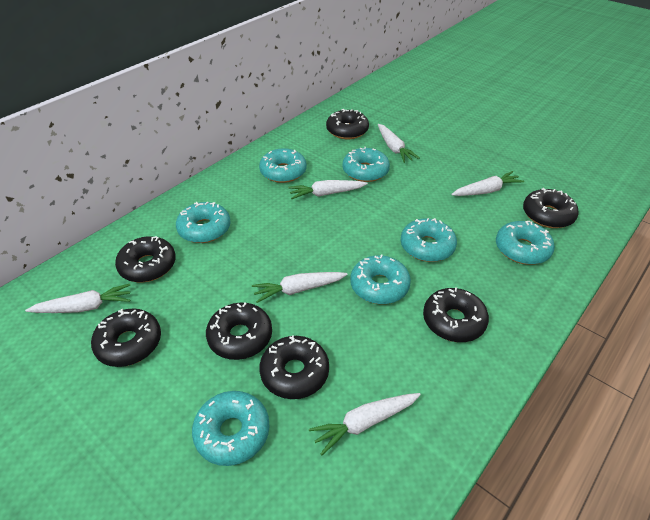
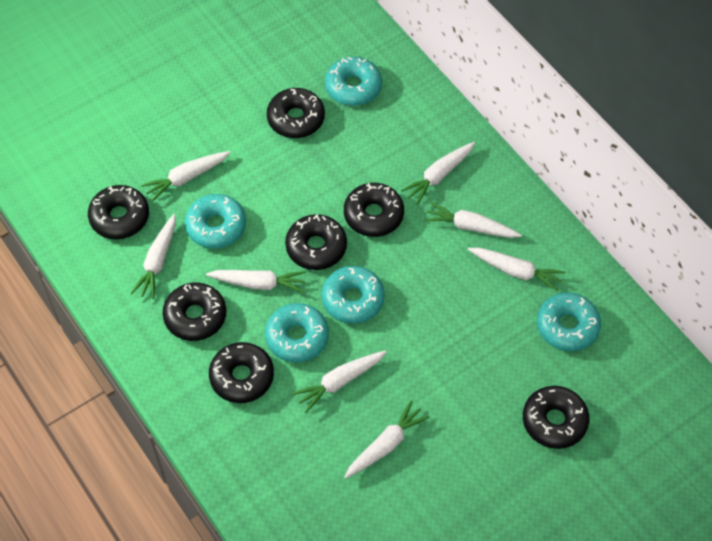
turquoise donut: [176,201,231,243] [192,391,270,466] [259,148,307,183] [342,147,390,182] [350,254,411,304] [400,218,457,262] [496,221,555,265] = 7 -> [185,194,246,249] [265,303,329,363] [322,266,385,324] [325,57,382,106] [537,292,601,351] = 5
white carrot: [25,284,130,313] [252,272,348,303] [288,180,368,199] [309,393,421,455] [378,124,419,163] [451,171,524,196] = 6 -> [131,214,176,299] [141,151,231,202] [206,270,306,293] [292,350,387,413] [344,400,430,479] [401,142,475,205] [424,202,521,238] [468,248,565,292] = 8

